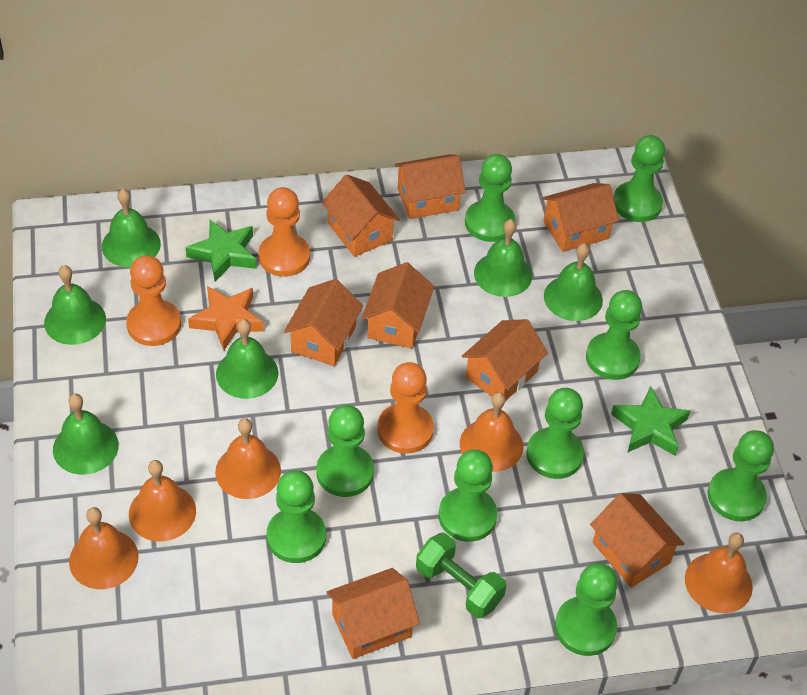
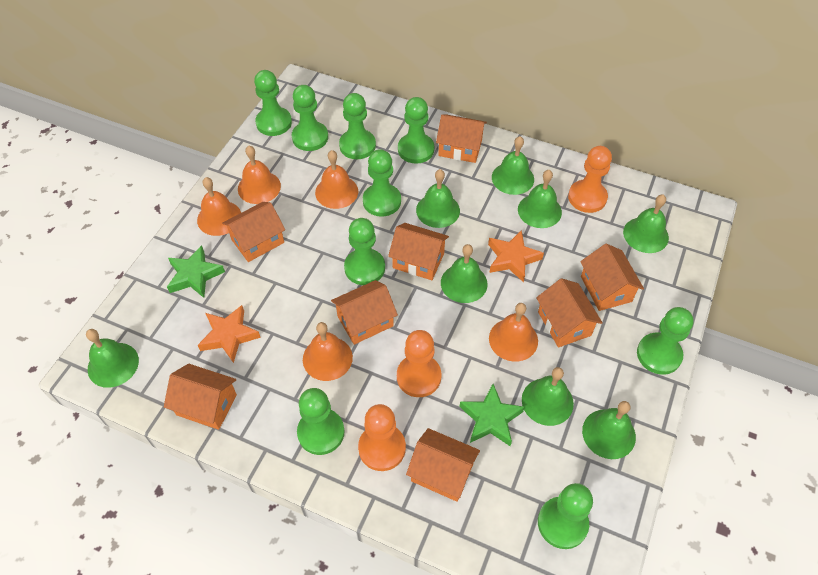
green bell: [44,265,106,345] [53,394,119,475] [102,189,161,267] [216,319,279,399] [474,219,532,297] [544,243,603,321] = 6 -> [86,329,139,388] [416,169,460,228] [441,244,488,303] [492,136,534,195] [518,170,562,228] [522,367,574,426] [582,401,636,459] [623,195,669,253] = 8
green dumbbell: [416,533,506,618] = 1 -> none = 0
orange star: [188,286,264,350] = 1 -> [198,305,261,363] [488,230,544,282] = 2

